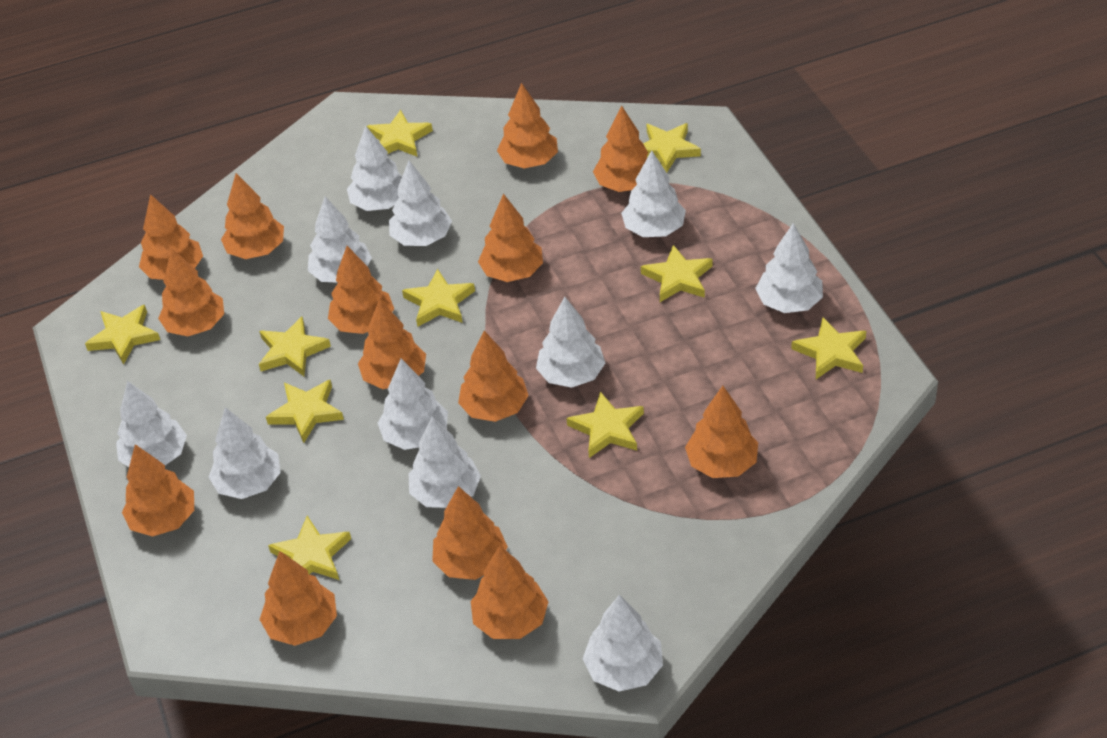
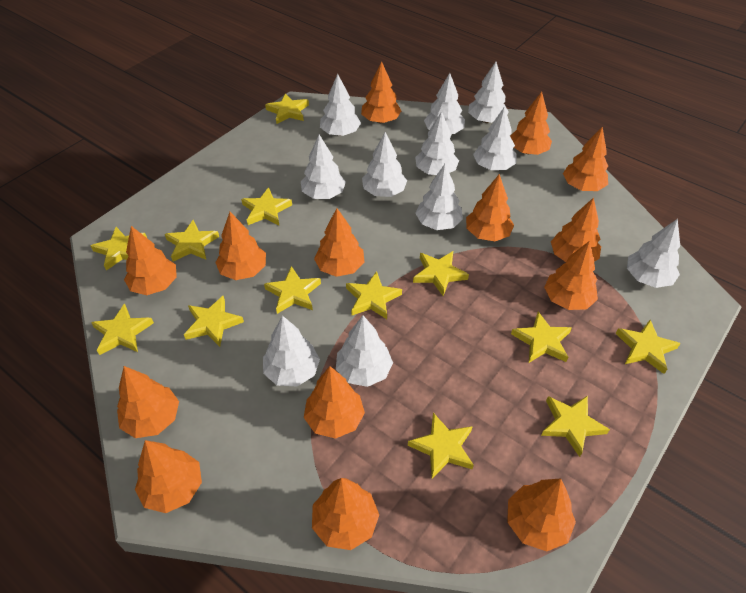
yellow star: [85,305,160,365] [259,316,331,376] [266,380,344,443] [268,516,351,580] [367,110,433,157] [402,269,475,327] [566,391,644,458] [641,245,713,302] [643,123,701,173] [791,317,866,379] = 10 -> [91,227,147,271] [91,303,154,355] [165,220,219,262] [184,296,244,347] [241,187,292,225] [264,266,321,314] [265,93,309,124] [346,271,402,319] [408,413,474,478] [413,251,469,296] [511,312,572,363] [541,395,610,457] [616,320,681,374] = 13

